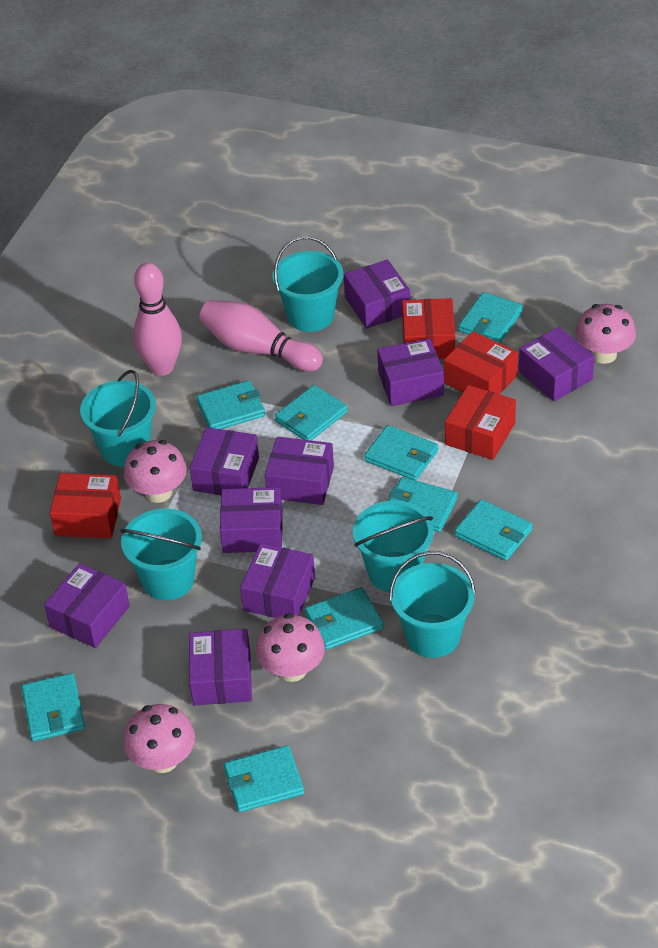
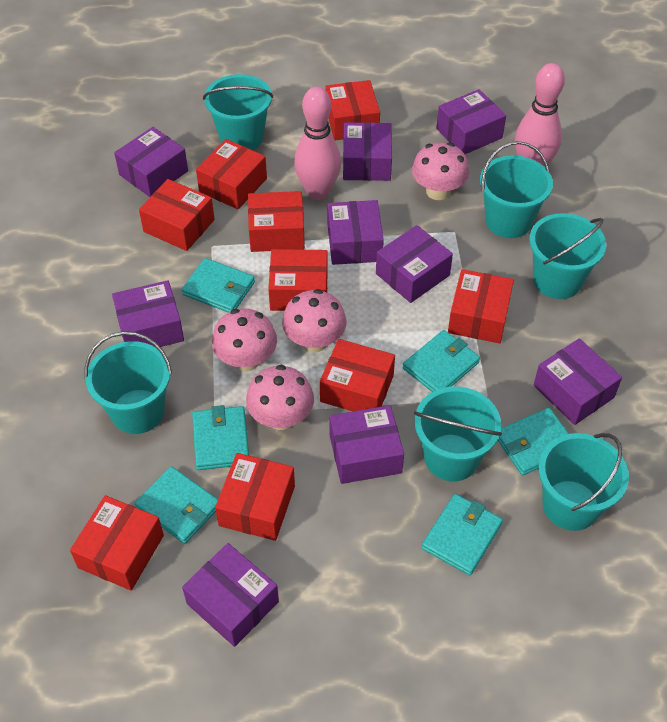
red box: [50,473,121,538] [402,298,455,359] [444,331,518,394] [445,385,516,460] = 4 -> [70,495,164,591] [139,179,215,251] [196,139,267,209] [215,453,295,541] [248,191,305,252] [268,249,328,311] [320,339,395,411] [325,80,380,140] [448,269,514,344] = 9
turquoise bucket: [80,370,156,466] [120,509,202,600] [272,236,343,332] [353,500,434,592] [389,551,476,658] = 5 -> [84,331,172,434] [203,74,273,150] [414,386,502,481] [480,141,553,238] [529,213,606,299] [538,433,629,531] = 6
turquoise wallet: [21,673,85,741] [196,380,265,429] [224,745,304,812] [275,385,348,440] [305,587,383,650] [364,425,438,480] [389,477,457,532] [455,499,533,561] [459,292,523,343] = 9 -> [135,466,218,544] [182,258,255,313] [192,405,249,470] [403,330,480,392] [422,494,503,576] [498,408,569,475] = 6

